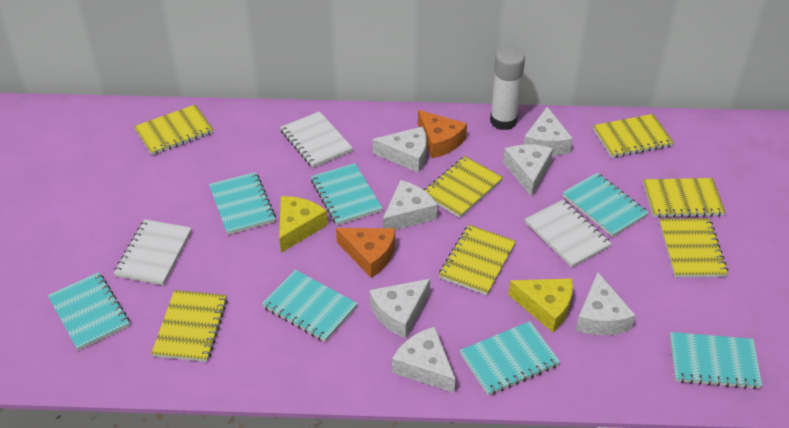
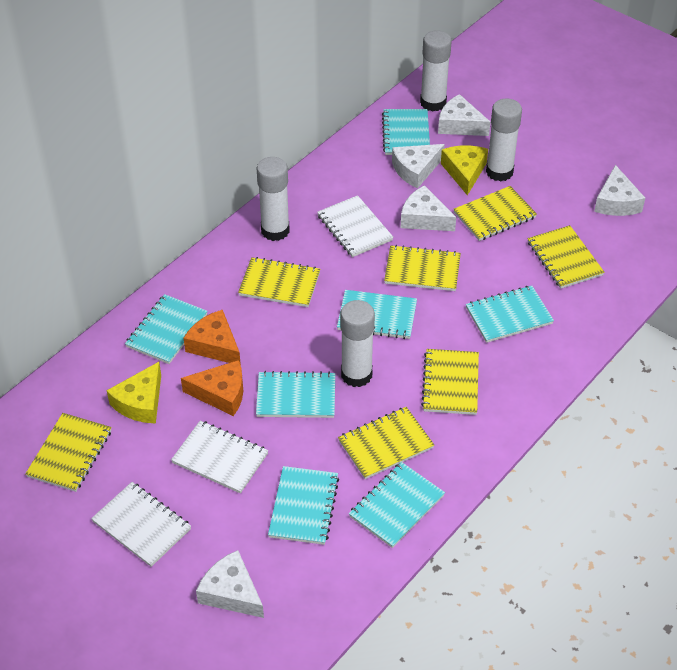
white cheese: [370,279,430,338] [373,127,427,173] [383,180,437,230] [392,327,456,393] [503,145,553,197] [524,107,573,155] [576,273,636,335] = 7 -> [196,550,264,618] [392,144,445,189] [401,185,456,231] [438,94,491,136] [594,165,645,216] = 5
white glue stick: [490,47,525,130] = 1 -> [257,157,290,241] [340,300,375,387] [420,30,452,111] [486,98,522,182] = 4

